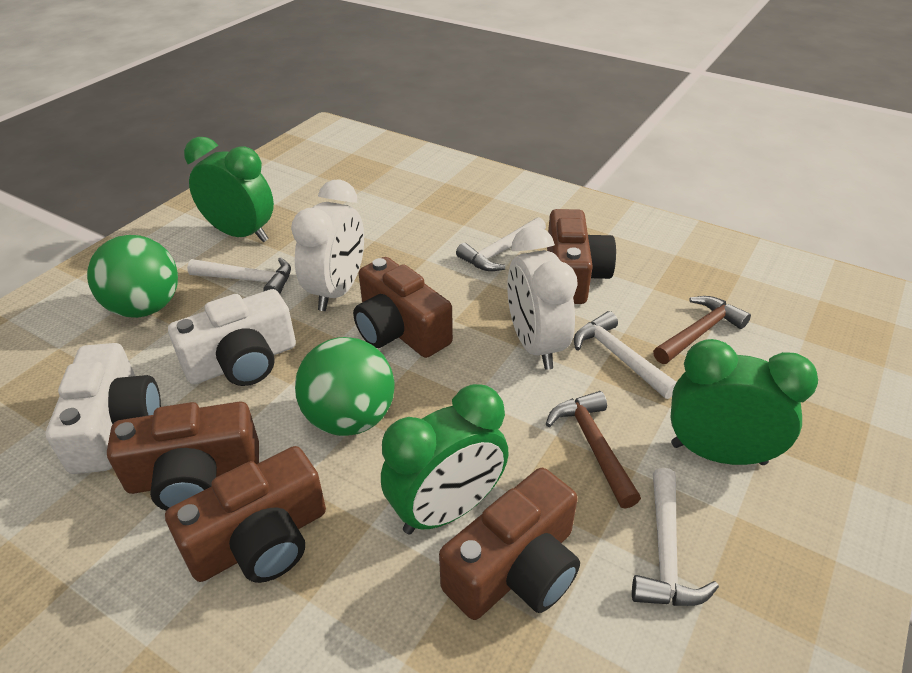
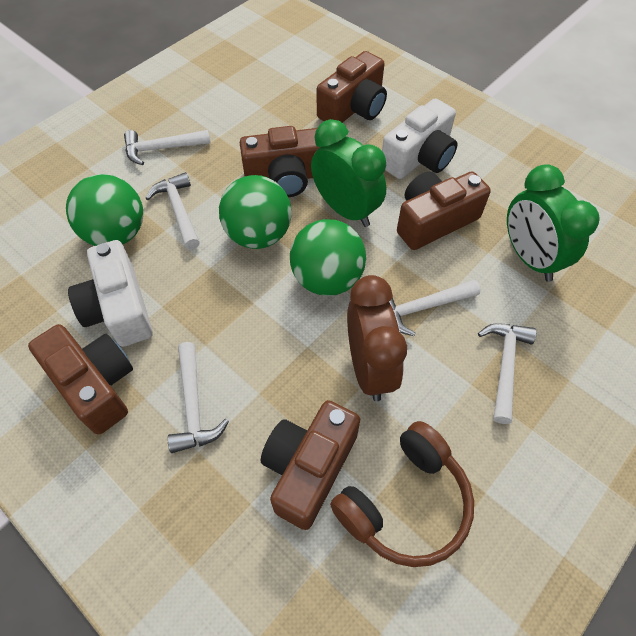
brown clock: none = 0 -> [347,275,407,401] = 1
brown hammer: [546,391,641,509] [653,296,751,364] = 2 -> none = 0
brown headphones: none = 0 -> [330,421,474,567] = 1
green ball: [87,235,178,318] [295,337,395,436] = 2 -> [66,174,143,246] [219,175,292,249] [290,219,366,296] = 3
green clock: [184,137,274,242] [381,384,509,534] [670,339,818,465] = 3 -> [311,119,386,227] [507,164,600,282] = 2
white clock: [291,180,364,311] [507,226,578,370] = 2 -> none = 0
white hammer: [187,257,291,294] [456,217,546,271] [574,311,676,399] [632,468,719,606] = 4 -> [124,130,211,165] [145,172,200,250] [168,342,229,453] [389,280,480,336] [478,324,537,424] = 5

